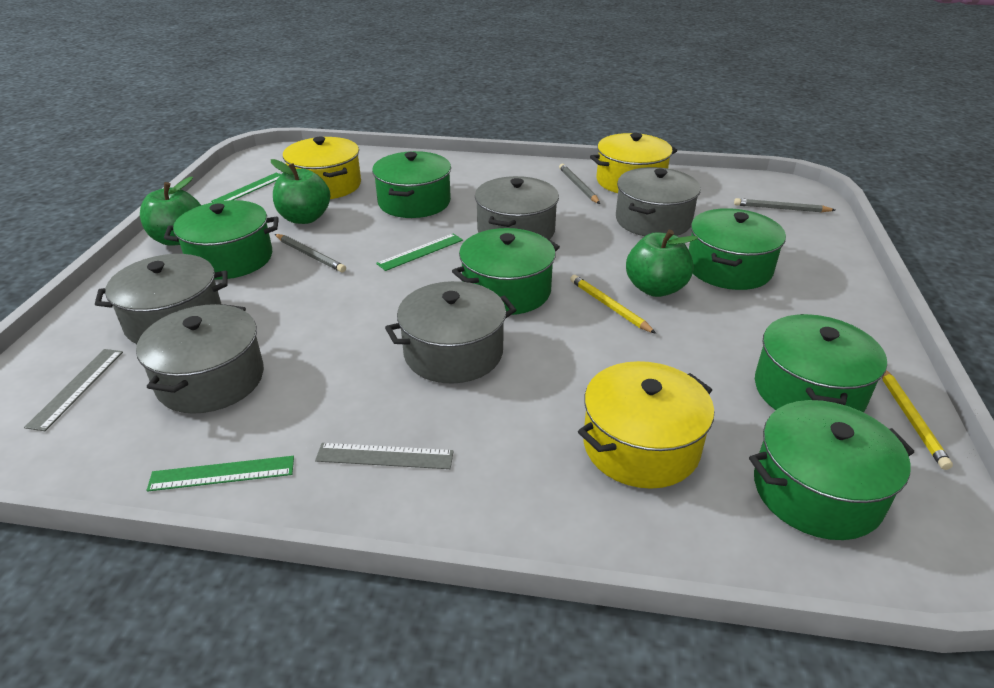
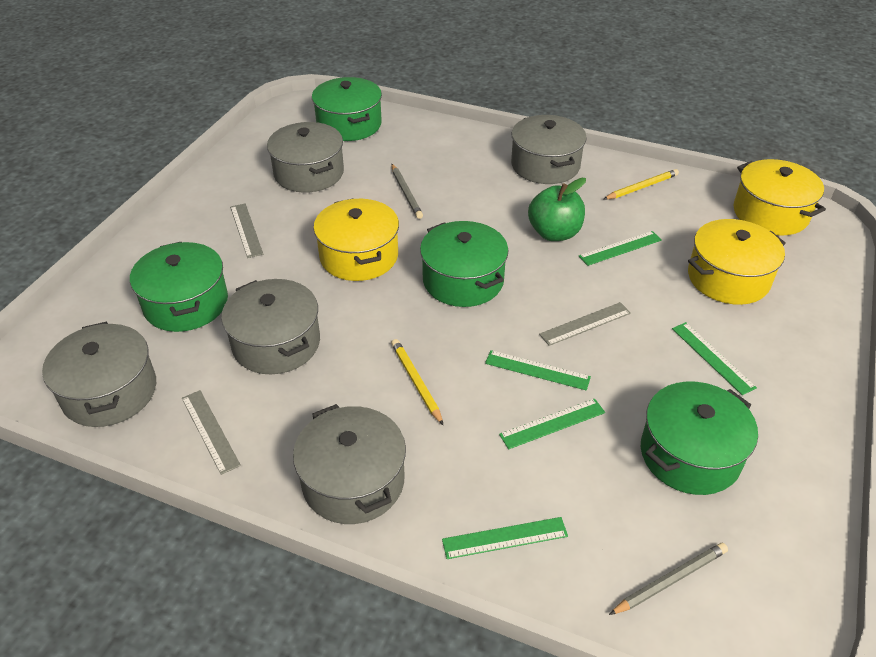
green apple: [140,177,201,246] [271,159,330,224] [626,229,698,297] = 3 -> [528,178,586,241] = 1
green pot: [164,200,279,280] [372,151,451,218] [452,228,560,315] [689,208,786,290] [749,400,914,540] [755,314,887,412] = 6 -> [130,242,228,332] [312,77,382,141] [420,221,508,307] [641,382,758,495] = 4
green ruler: [146,456,294,492] [211,173,281,202] [376,234,463,271] = 3 -> [442,517,568,559] [485,350,591,390] [499,399,605,449] [579,231,662,266] [672,322,757,395] = 5
grey pencil: [275,234,346,273] [559,164,600,204] [734,198,835,212] = 3 -> [391,164,423,219] [609,543,728,615] = 2
grey ruler: [24,349,123,431] [315,443,454,469] = 2 -> [182,390,241,475] [230,203,263,258] [539,302,631,346] = 3

